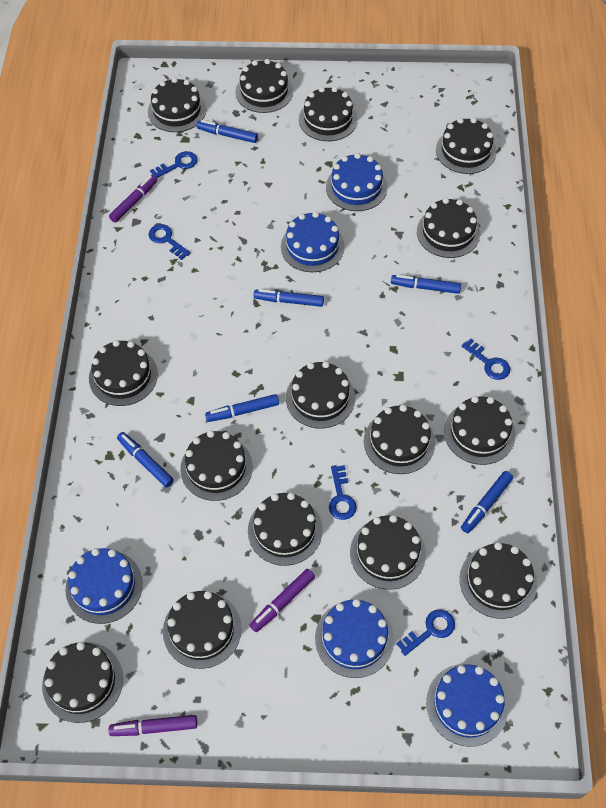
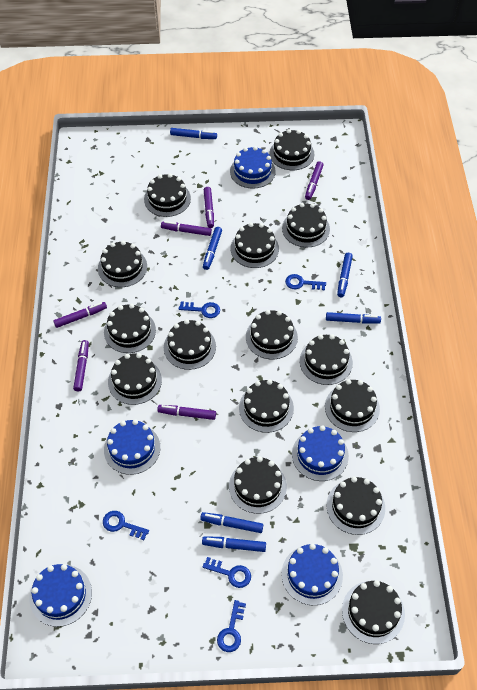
purple marker: [109,175,158,223] [109,715,197,736] [250,569,315,632] = 3 -> [53,302,107,328] [73,340,89,391] [157,405,216,420] [161,221,212,236] [204,187,214,228] [305,161,323,200] = 6

